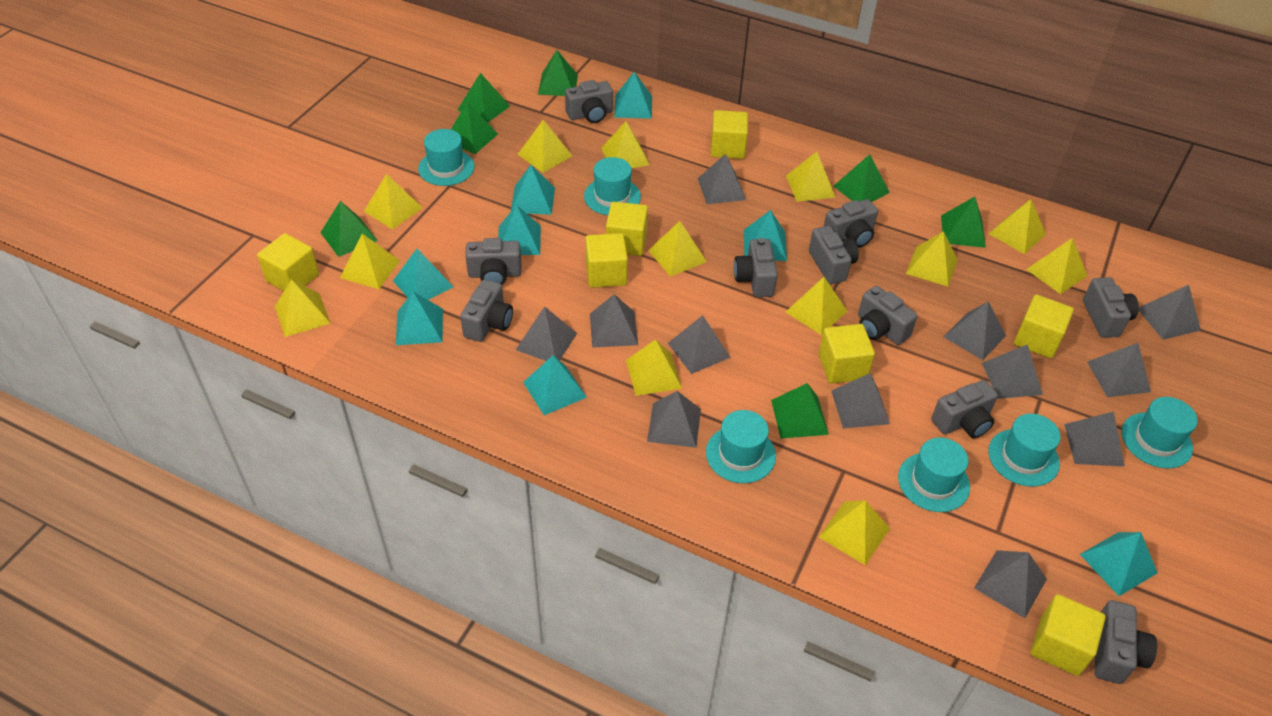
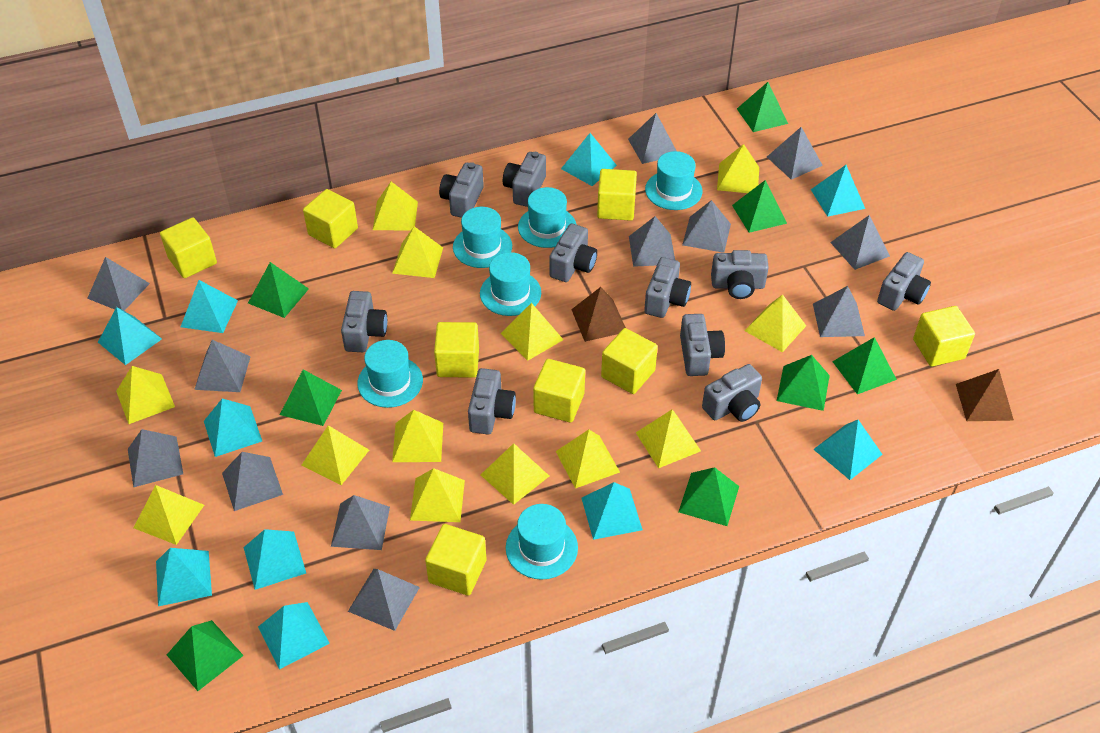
brown pyramid: none = 0 -> [571,287,626,342] [956,369,1014,421] = 2
green pyramid: [320,201,378,257] [451,102,498,154] [458,73,510,123] [538,50,578,96] [771,383,829,439] [834,154,890,202] [941,197,986,248] = 7 -> [167,620,244,691] [248,262,309,318] [280,370,342,426] [678,467,739,526] [732,180,787,233] [737,82,788,132] [777,355,830,411] [832,337,897,394] = 8
turquoise pyramid: [393,249,453,300] [396,292,443,345] [498,205,541,255] [511,165,555,215] [523,355,587,415] [614,72,652,119] [744,210,787,261] [1080,532,1158,596] = 8 -> [98,307,162,365] [156,548,212,606] [181,280,238,333] [204,398,262,457] [244,529,306,590] [258,602,330,670] [561,133,617,186] [582,482,643,540] [811,165,865,217] [813,420,883,480] = 10
yellow cube: [257,233,319,291] [585,233,628,288] [606,202,648,256] [711,110,748,159] [818,324,875,384] [1014,295,1074,358] [1031,594,1106,676] = 7 -> [160,217,217,278] [303,189,358,248] [425,524,486,596] [434,322,479,378] [533,359,585,423] [597,169,637,221] [601,328,658,394] [913,306,975,367] = 8

